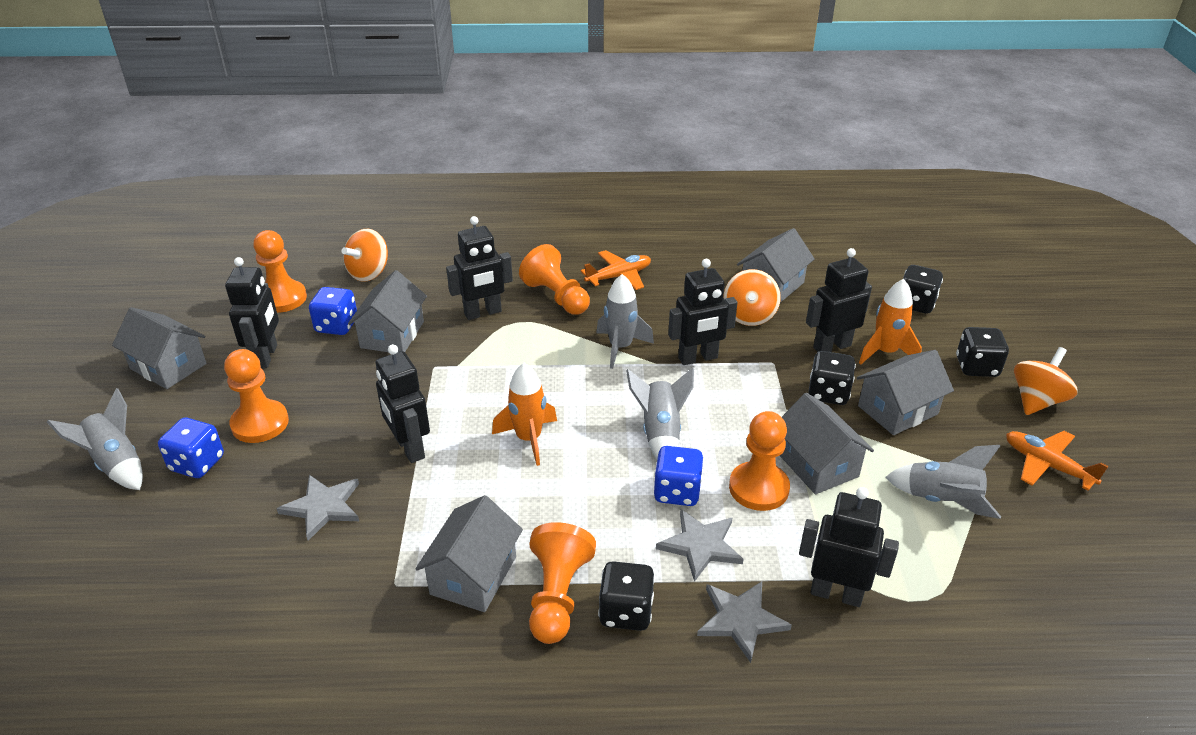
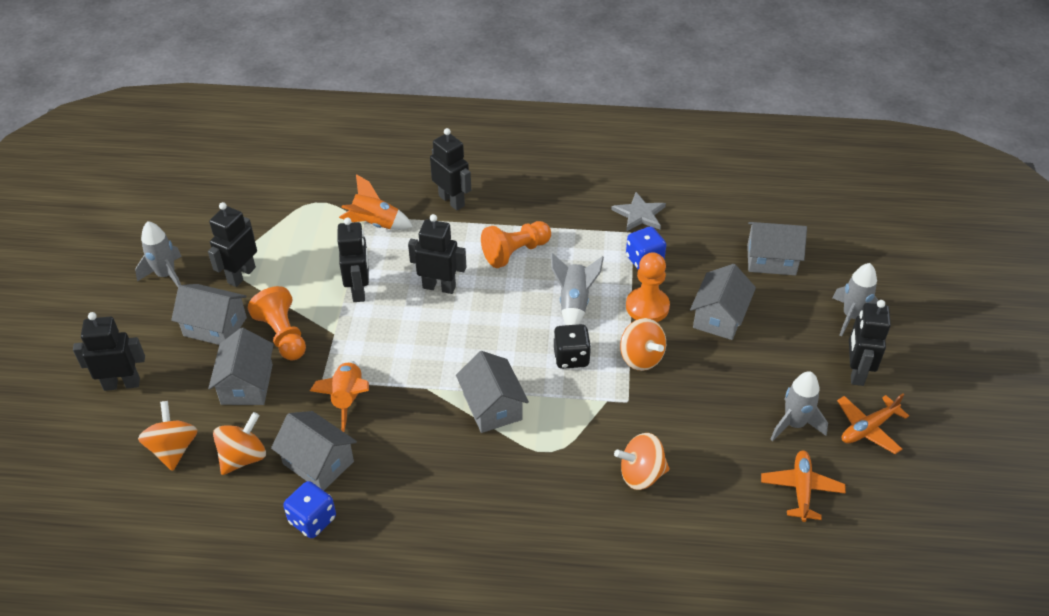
black dice: [598,561,655,631] [808,351,856,405] [903,265,943,314] [956,327,1009,377] = 4 -> [553,324,591,369] = 1
blue dice: [158,418,224,478] [309,287,357,335] [654,446,704,506] = 3 -> [283,481,336,538] [626,227,666,270] = 2
grey star: [277,475,359,541] [656,509,744,582] [697,581,792,663] = 3 -> [611,192,666,232] = 1
orange pawn: [224,349,289,443] [253,230,307,313] [519,244,590,315] [529,522,596,644] [729,411,790,511] = 5 -> [248,286,306,360] [481,221,551,268] [626,252,670,322] = 3
orange spinning top: [342,229,388,282] [723,269,781,326] [1014,347,1078,415] = 3 -> [138,401,198,471] [213,412,266,475] [614,433,670,490] [620,318,666,371] = 4

